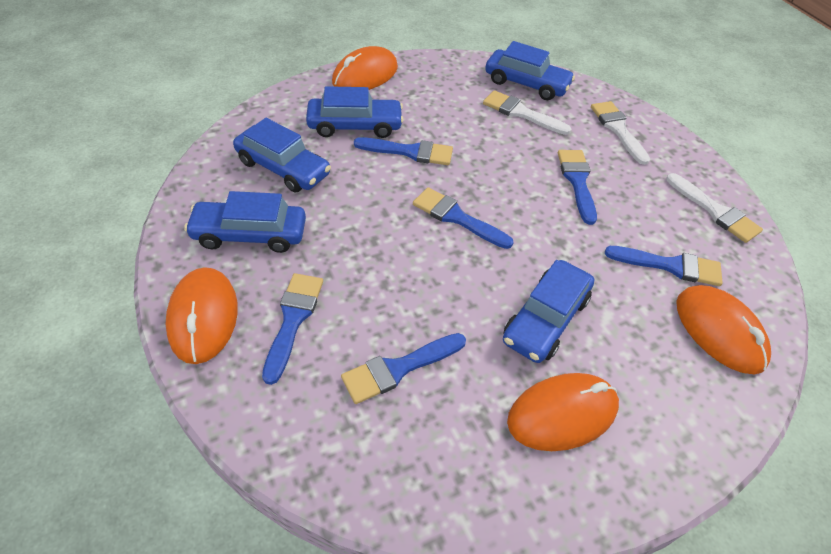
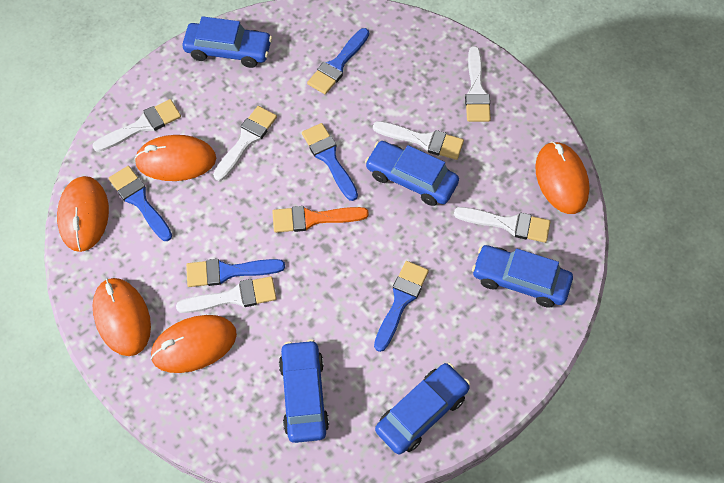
blue brush: [262,273,323,385] [341,333,466,404] [354,137,453,165] [413,187,514,249] [558,150,597,225] [605,246,723,286] = 6 -> [109,166,172,241] [186,259,285,287] [302,123,358,201] [307,28,369,94] [374,261,429,352] = 5
orange brush: none = 0 -> [272,206,369,233] = 1
orange mouse: [166,267,238,364] [332,46,398,90] [507,373,619,451] [676,285,771,374] = 4 -> [57,176,109,252] [92,278,151,356] [134,135,216,181] [150,315,237,373] [535,141,590,214] = 5
white brush: [483,90,571,135] [591,101,650,165] [667,173,763,243] = 3 -> [93,99,181,152] [176,276,277,313] [213,106,277,181] [373,121,464,160] [454,207,551,243] [465,46,491,122] = 6

